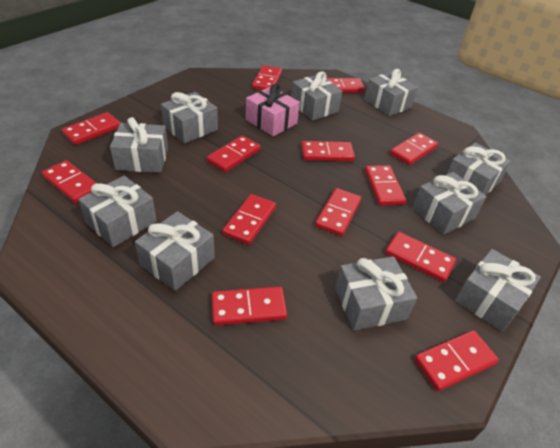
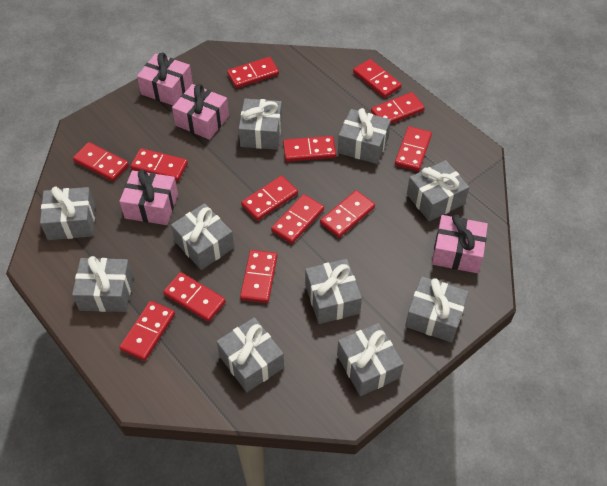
pink gift: [246,84,300,136] = 1 -> [119,169,178,225] [137,52,193,105] [172,84,229,140] [432,215,488,273] = 4

